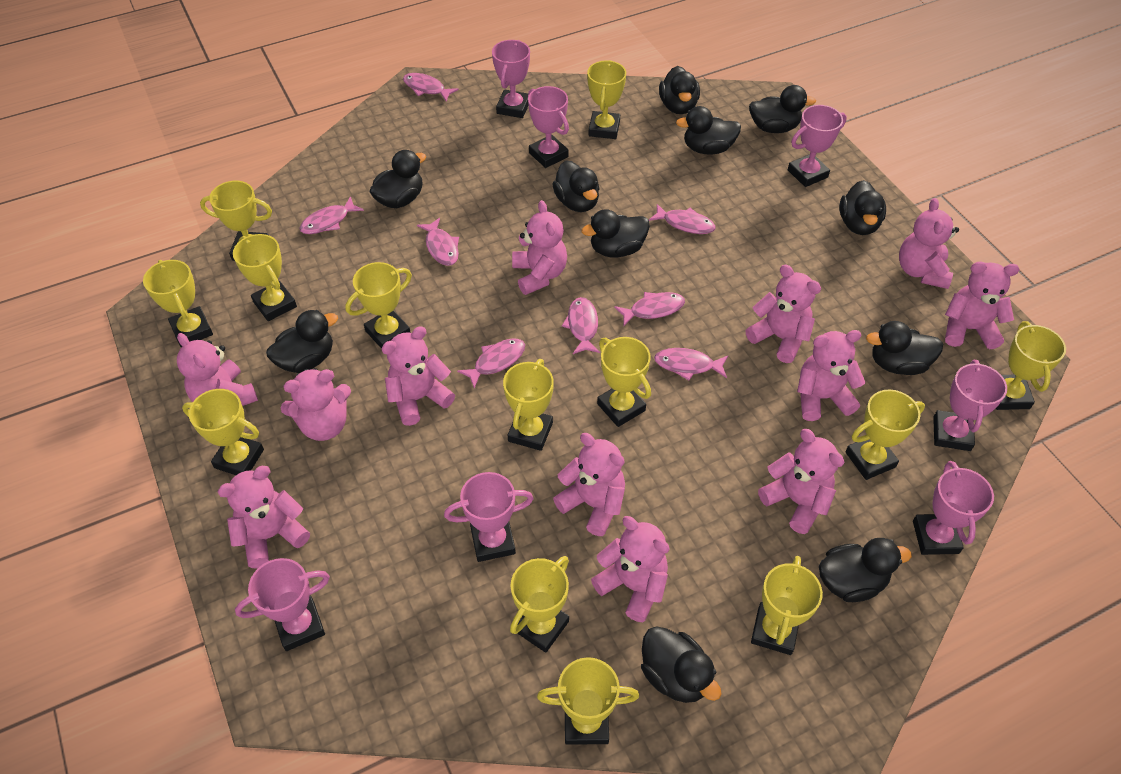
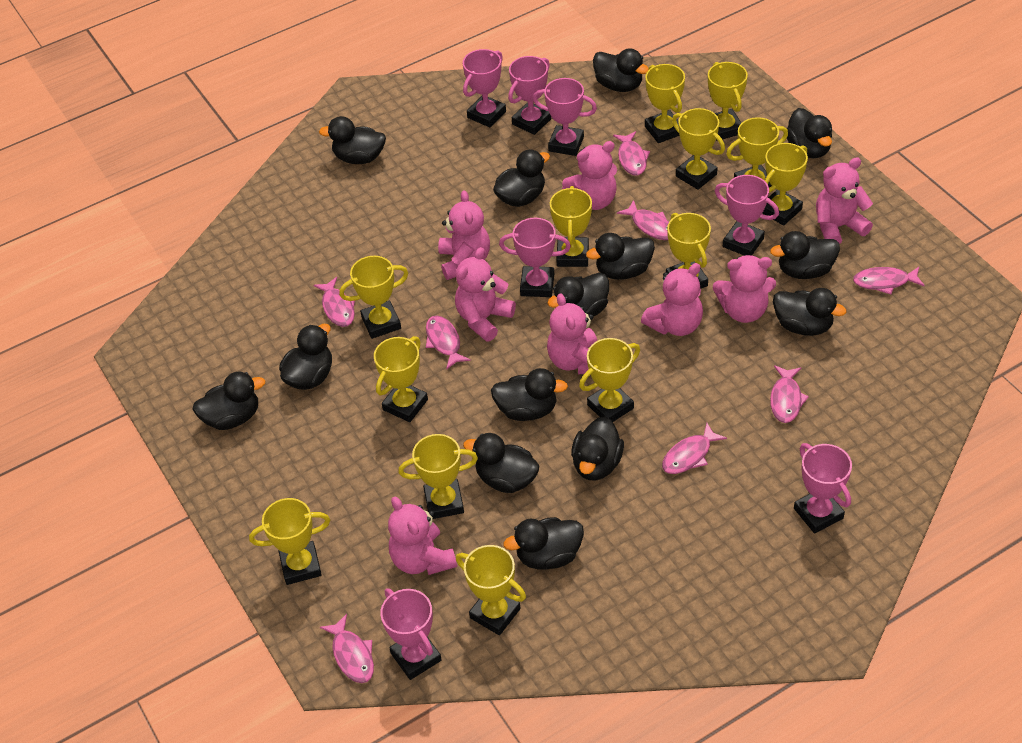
black duck: [266,310,338,373] [369,150,426,208] [552,160,599,212] [582,209,650,257] [641,626,721,703] [659,66,700,114] [676,106,741,155] [749,85,816,133] [819,538,912,602] [840,180,886,235] [866,321,943,375] = 11 -> [192,372,266,430] [279,324,332,390] [319,116,386,164] [463,433,539,493] [491,368,568,421] [493,150,550,207] [503,517,584,569] [548,273,609,317] [571,417,624,480] [586,233,655,280] [593,48,649,92] [770,231,840,279] [773,288,846,336] [786,108,832,158] = 14
pink teddy bear: [177,333,258,406] [217,466,310,569] [281,368,351,441] [381,326,455,426] [512,200,567,295] [553,433,625,536] [591,516,670,622] [745,265,821,363] [758,429,844,534] [797,330,866,421] [899,198,959,289] [945,261,1019,349] = 12 -> [388,496,457,575] [438,190,490,280] [455,247,516,342] [547,293,597,374] [562,141,617,210] [641,263,703,336] [713,255,776,323] [816,157,873,245] = 8

